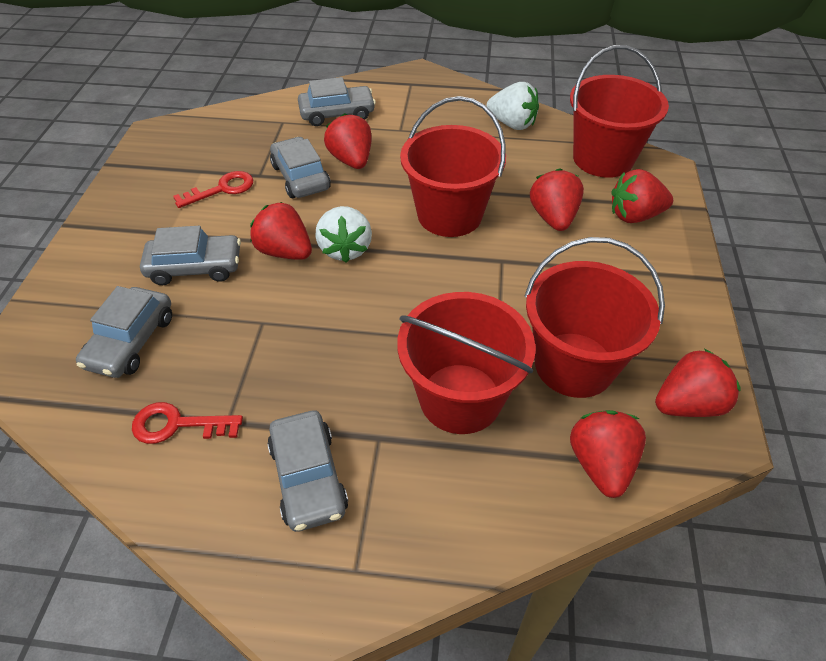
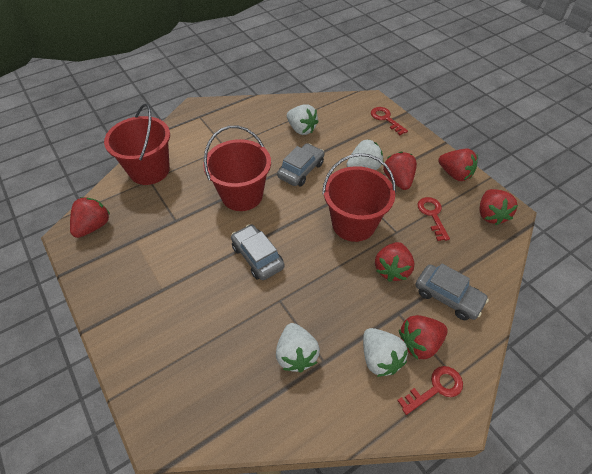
grey car: [76,286,172,378] [140,226,241,285] [267,410,348,532] [270,137,331,198] [298,77,376,126] = 5 -> [231,224,285,280] [277,143,324,186] [415,264,489,320] = 3
red bucket: [397,292,536,434] [400,96,506,237] [524,237,665,398] [570,45,669,178] = 4 -> [104,104,170,185] [203,126,271,211] [322,153,396,242] = 3
red key: [132,402,243,444] [173,171,253,208] = 2 -> [371,107,408,135] [397,366,463,415] [418,197,450,241] = 3
white strawberry: [315,206,372,263] [487,82,539,130] = 2 -> [276,323,320,372] [287,104,319,135] [346,139,384,170] [363,328,408,377] = 4

